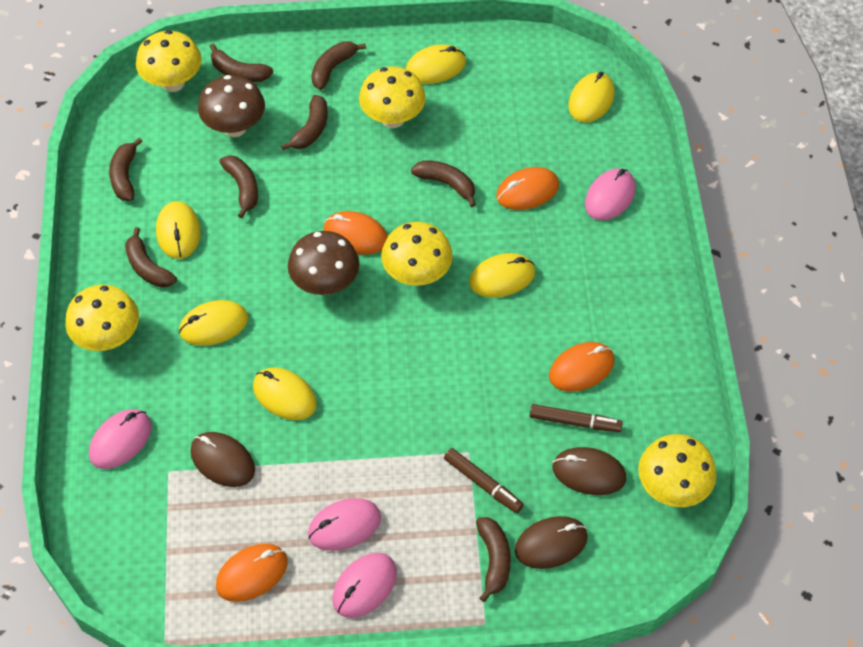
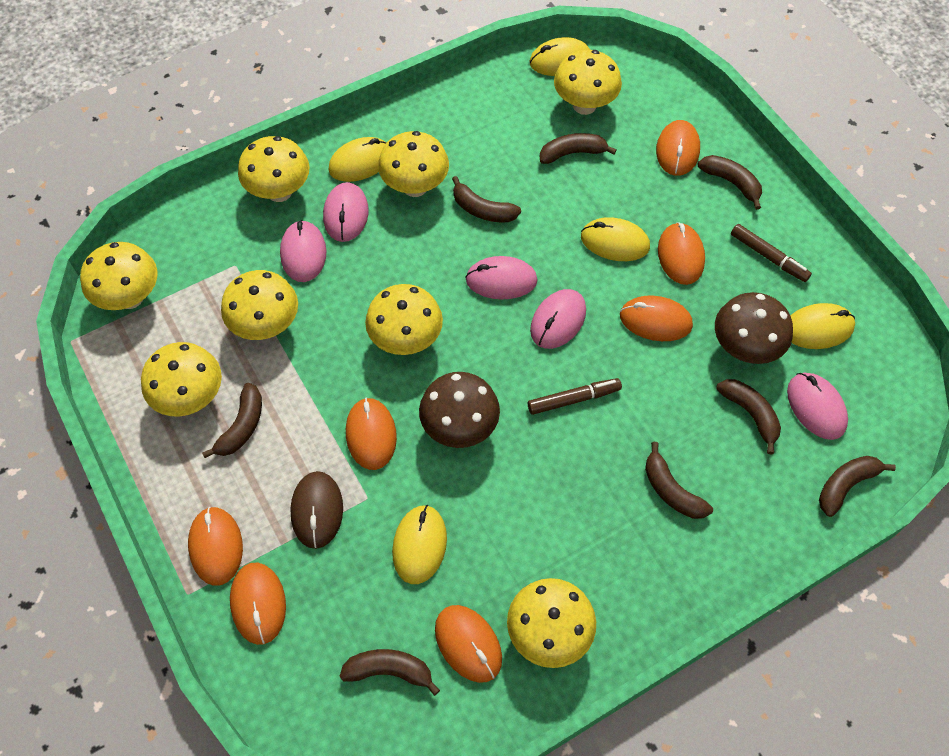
brown mouse: [191,432,255,487] [515,516,588,569] [553,447,626,495] = 3 -> [290,471,343,549] = 1
orange mouse: [216,544,288,602] [323,211,388,255] [496,167,559,210] [549,342,614,392] = 4 -> [188,507,243,586] [230,563,286,645] [346,398,397,470] [435,605,502,683] [620,295,693,341] [656,120,700,176] [658,222,705,285] = 7
pink mouse: [89,409,152,469] [308,498,381,551] [332,553,397,618] [585,168,636,220] = 4 -> [280,220,326,282] [323,182,369,242] [465,256,538,300] [530,289,586,349] [787,373,848,440] = 5
yellow mouse: [156,201,201,259] [179,300,248,346] [253,367,317,420] [406,44,466,84] [469,253,535,298] [568,72,615,123] = 6 -> [328,137,386,182] [392,505,447,584] [530,37,590,76] [581,217,650,261] [790,303,855,349] = 5
yellow mushroom: [65,285,139,351] [136,30,202,92] [359,66,426,128] [381,222,453,286] [638,434,717,507] = 5 -> [80,242,158,310] [141,342,222,416] [221,270,298,340] [238,136,310,202] [365,284,443,355] [378,131,449,197] [507,578,596,668] [554,50,622,115] = 8

